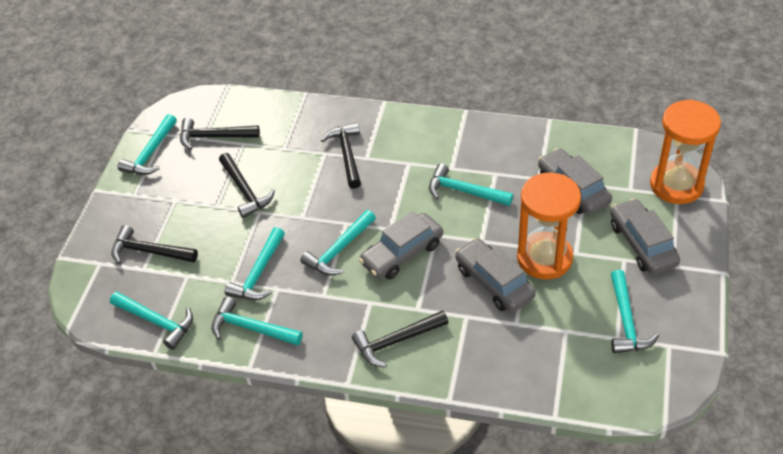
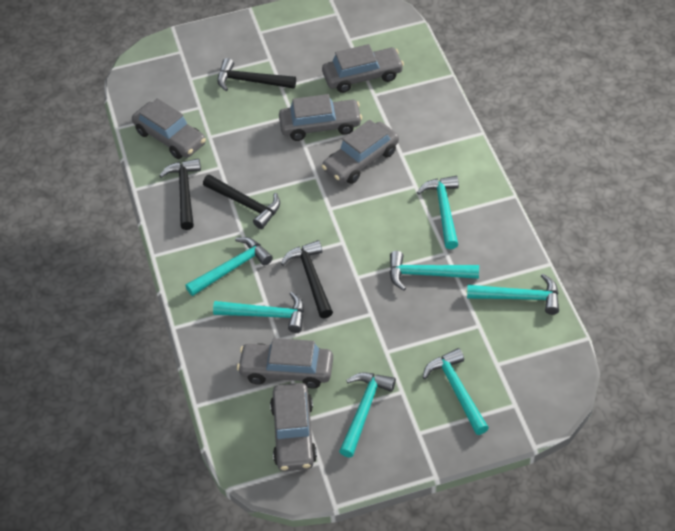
black hammer: [111,225,198,264] [180,118,260,150] [219,153,275,218] [321,123,361,189] [352,310,448,368] = 5 -> [159,158,201,230] [203,174,280,229] [217,58,296,91] [281,240,333,318] = 4
grey car: [359,211,443,279] [455,238,536,312] [538,148,612,215] [610,198,680,274] = 4 -> [132,98,206,159] [237,338,333,388] [270,383,317,471] [279,94,362,141] [322,44,404,93] [322,120,399,184] = 6
orange hourglass: [517,172,581,279] [650,100,721,204] = 2 -> none = 0

